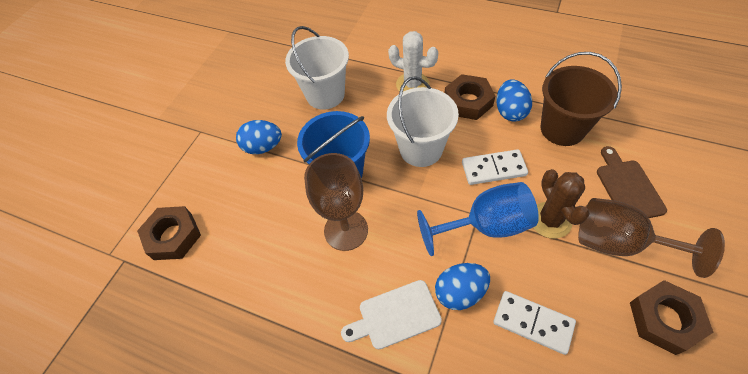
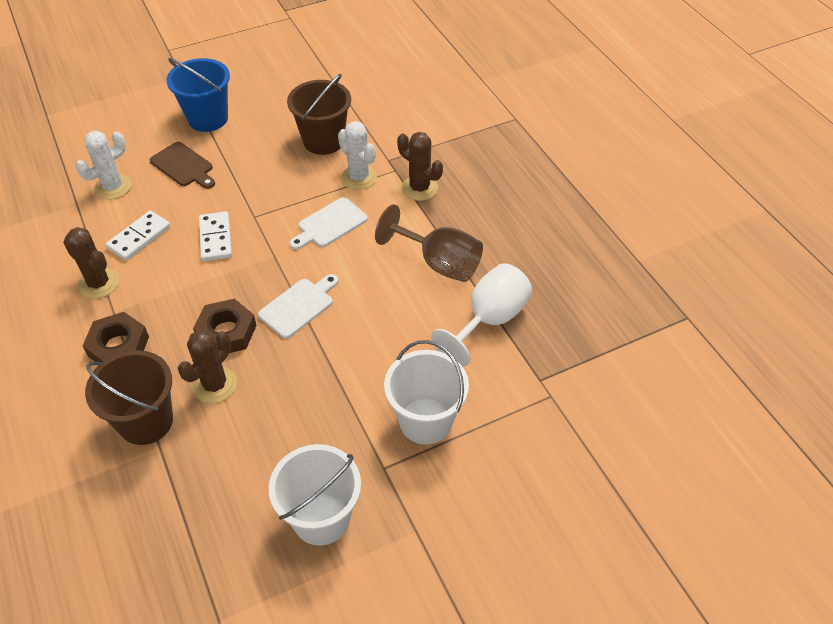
blue egg: [236,120,282,154] [435,263,490,310] [496,79,532,122] = 3 -> none = 0
blue goblet: [417,182,539,256] = 1 -> none = 0
brown bucket: [541,52,622,146] = 1 -> [85,350,173,445] [287,74,351,155] = 2
brown cactus: [533,169,590,239] = 1 -> [63,227,119,299] [178,330,237,403] [397,132,443,201] = 3
brown goblet: [304,153,368,251] [578,198,725,278] = 2 -> [375,204,483,282] = 1
brown nut: [137,206,201,260] [445,74,495,120] [630,280,713,355] = 3 -> [83,312,149,362] [193,298,257,353] = 2
white cactus: [388,31,438,92] = 1 -> [76,131,132,200] [338,121,377,190] = 2
white cutting board: [341,280,442,350] = 1 -> [258,274,339,338] [290,197,368,249] = 2
white goblet: none = 0 -> [431,263,532,367] = 1

